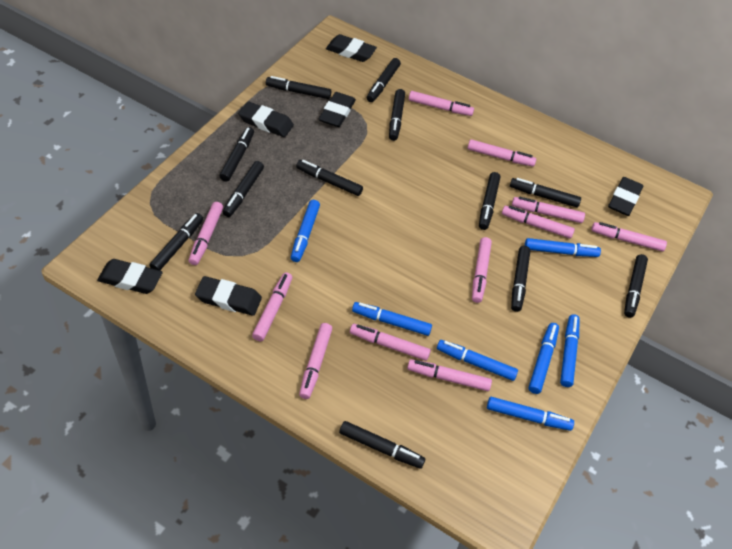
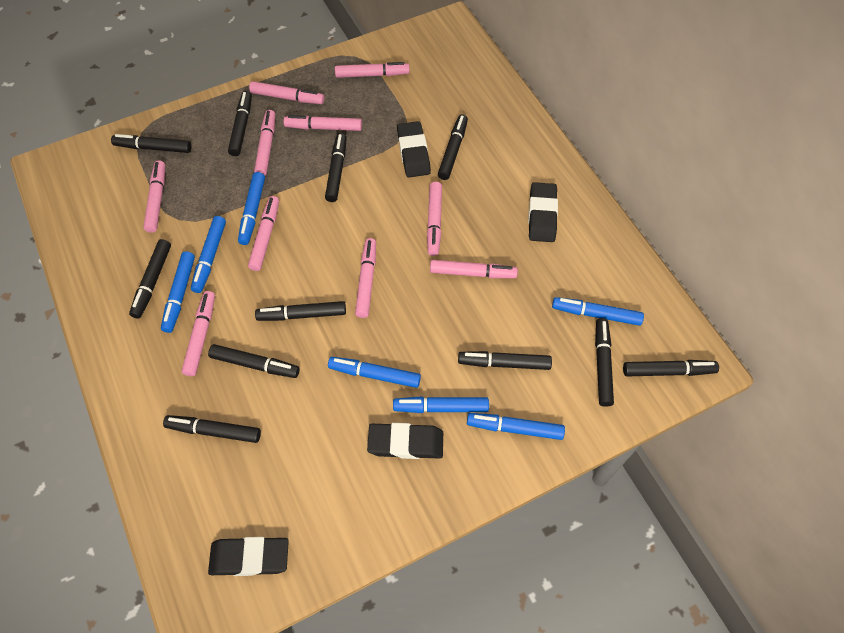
black eraser: [97,259,163,294] [195,276,262,316] [238,101,294,137] [319,92,356,127] [326,34,377,62] [608,177,644,216] = 6 -> [208,537,289,576] [367,423,443,459] [397,121,431,178] [528,182,558,242] = 4
black marker: [149,213,203,270] [220,127,254,182] [223,161,264,217] [266,76,331,99] [296,160,363,196] [339,421,425,469] [367,58,401,102] [389,89,405,141] [479,172,500,230] [510,178,581,207] [511,246,531,312] [624,254,648,318] = 12 -> [111,134,191,153] [129,239,171,319] [163,415,261,443] [208,344,300,378] [228,91,252,156] [255,301,346,321] [325,133,347,202] [438,114,468,180] [458,351,552,370] [595,318,614,407] [623,360,719,376] = 11
pink marker: [189,202,223,265] [252,272,292,341] [299,323,332,399] [350,324,431,361] [407,359,492,391] [409,91,474,116] [468,139,536,167] [472,237,492,303] [502,206,575,239] [512,197,585,223] [591,222,667,251] = 11 -> [143,160,165,233] [182,291,215,376] [248,196,279,271] [249,81,324,104] [254,110,275,176] [283,115,362,131] [335,62,410,78] [355,238,376,318] [427,182,442,256] [430,260,518,278] = 10

